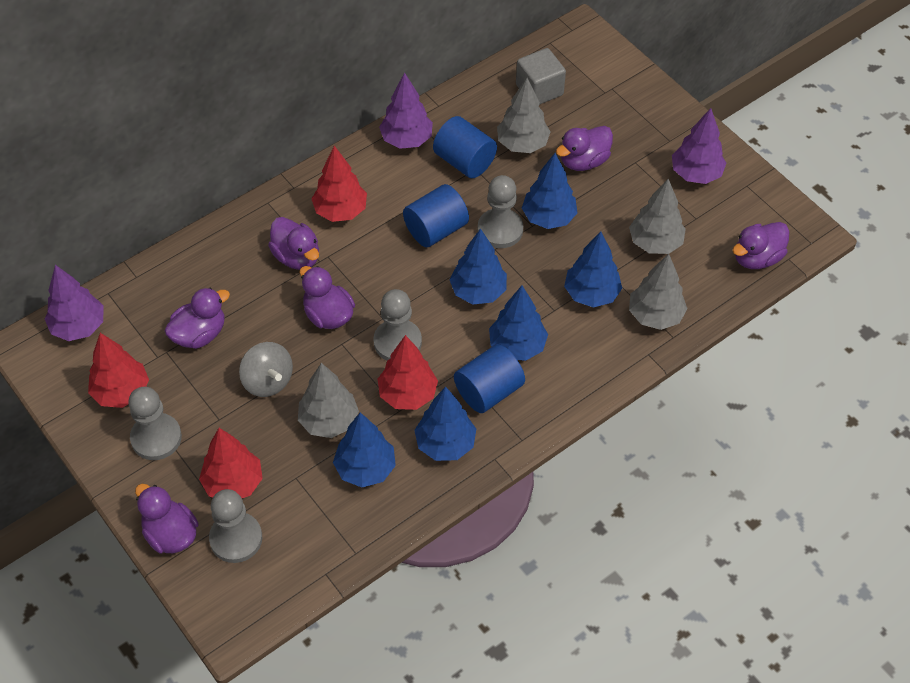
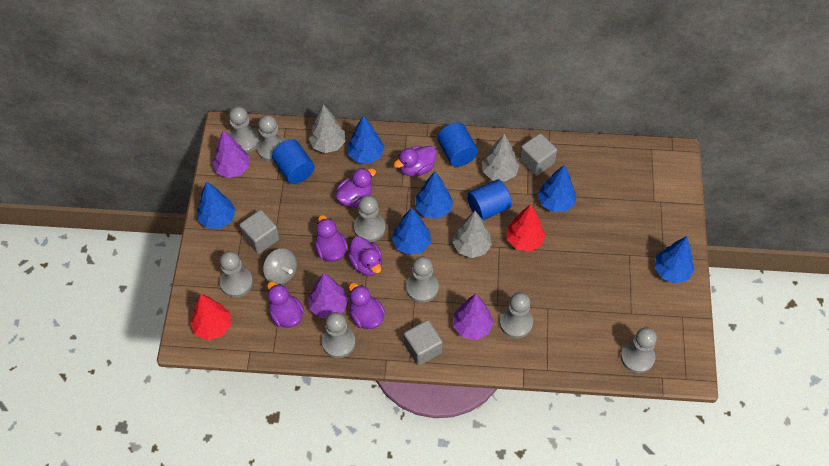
grey cube: [516,48,566,105] = 1 -> [240,210,279,254] [404,320,443,366] [519,133,557,176] = 3
grey pawn: [128,387,182,460] [209,489,262,563] [374,289,422,361] [478,175,523,248] = 4 -> [220,251,253,297] [229,106,259,153] [257,115,286,162] [322,312,356,358] [354,196,386,242] [406,256,439,303] [500,292,533,338] [621,327,657,373] = 8
grey tree: [298,363,359,438] [497,78,551,153] [629,179,686,254] [629,254,688,330] = 4 -> [309,104,346,153] [452,211,492,258] [482,134,519,182] = 3
red tree: [88,333,149,408] [199,428,263,498] [311,146,367,222] [378,335,438,410] = 4 -> [190,294,231,340] [507,204,545,252] = 2

